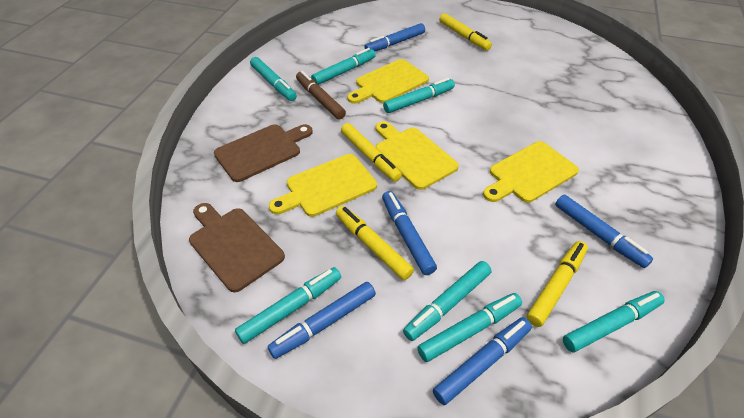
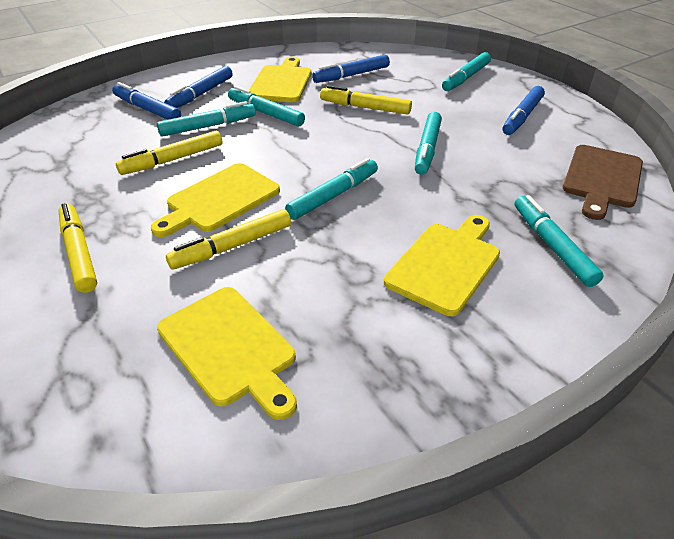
blue marker: [268,282,376,359] [364,23,425,51] [382,191,437,275] [433,317,532,405] [555,195,653,268] = 5 -> [112,82,181,120] [164,66,233,108] [312,54,390,83] [502,86,545,135] = 4
brown cutting board: [189,203,285,292] [214,124,313,182] = 2 -> [563,145,643,220] = 1
brown marker: [296,71,346,120] = 1 -> none = 0
turquoise marker: [235,267,341,344] [250,57,297,101] [311,48,376,85] [383,78,455,113] [403,261,492,341] [417,293,522,362] [563,291,665,352] = 7 -> [157,101,256,137] [228,86,305,127] [285,158,378,220] [415,112,442,175] [442,52,491,91] [515,195,604,287] = 6

